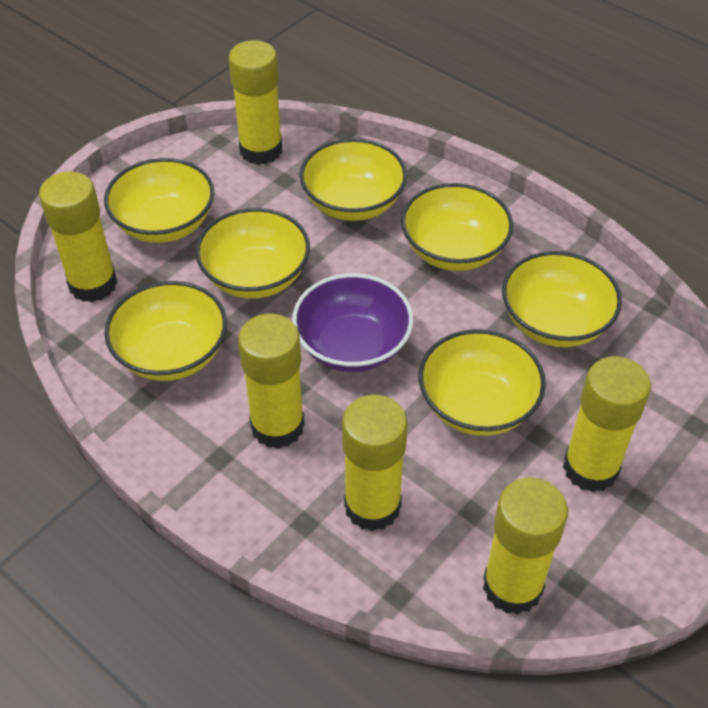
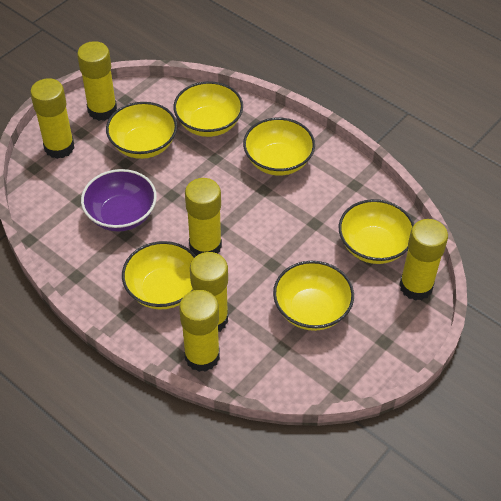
yellow bowl: [104,158,214,243] [104,281,227,381] [195,208,310,299] [299,138,407,221] [401,183,513,271] [418,329,546,436] [502,251,622,347] = 7 -> [106,102,177,159] [122,241,196,309] [173,81,243,137] [243,118,315,176] [273,261,354,331] [339,199,414,264] = 6

